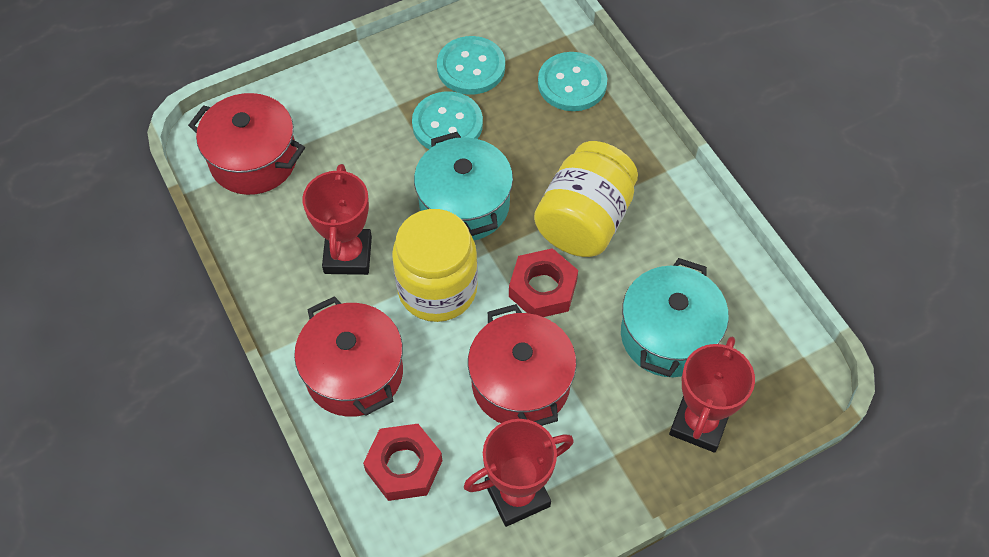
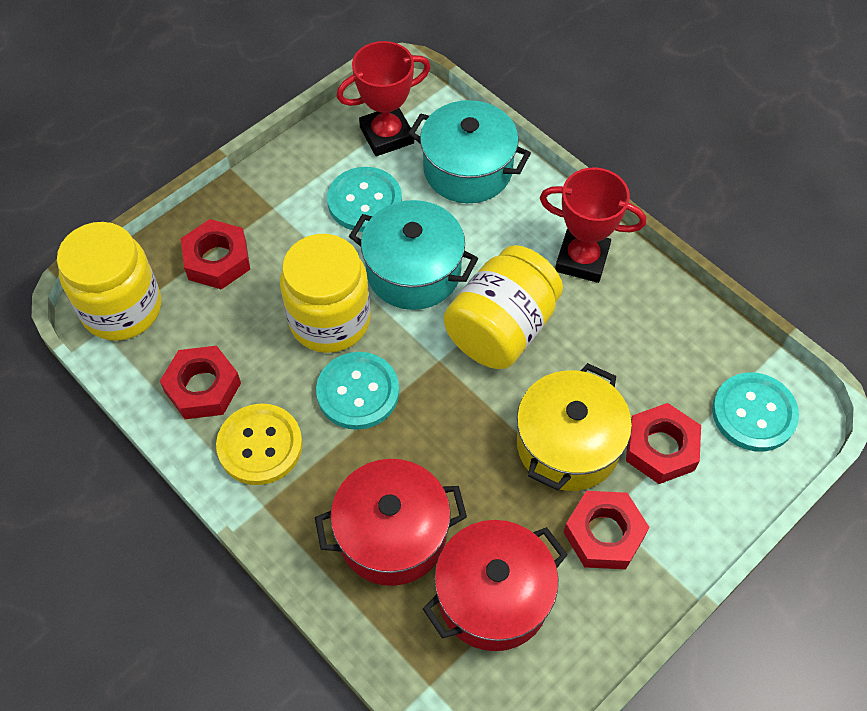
red nut: [363,424,442,501] [509,248,578,317] = 2 -> [160,346,241,419] [181,219,250,290] [564,491,650,569] [626,403,701,484] = 4
red pot: [188,93,305,195] [294,296,403,417] [468,304,576,426] = 3 -> [315,459,467,586] [423,520,568,651] = 2
red trophy: [302,164,372,275] [464,419,574,527] [669,337,755,453] = 3 -> [337,41,431,156] [540,168,646,283] = 2
yellow button: none = 0 -> [216,404,303,485] = 1
yellow jar: [392,209,478,322] [534,141,638,257] = 2 -> [57,222,161,341] [280,234,371,353] [444,245,563,369] = 3
yellow pot: none = 0 -> [517,363,632,491] = 1

